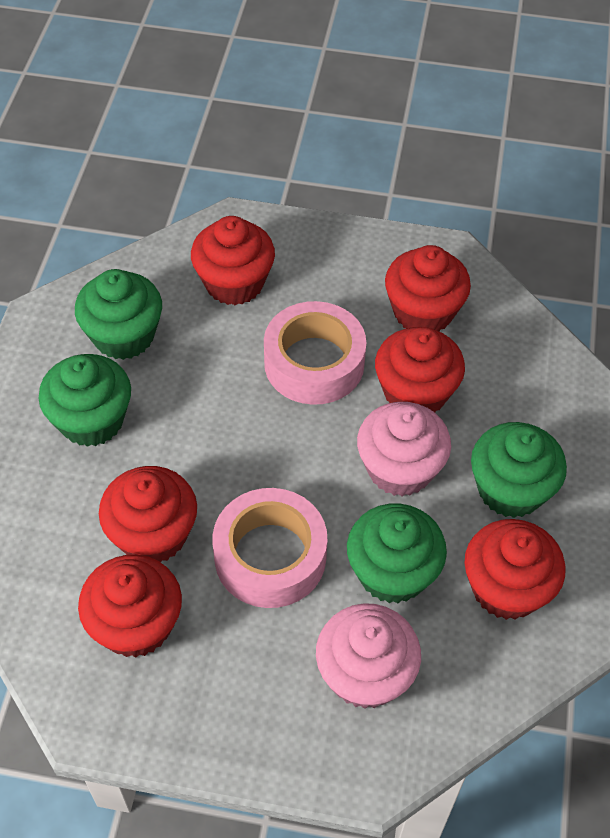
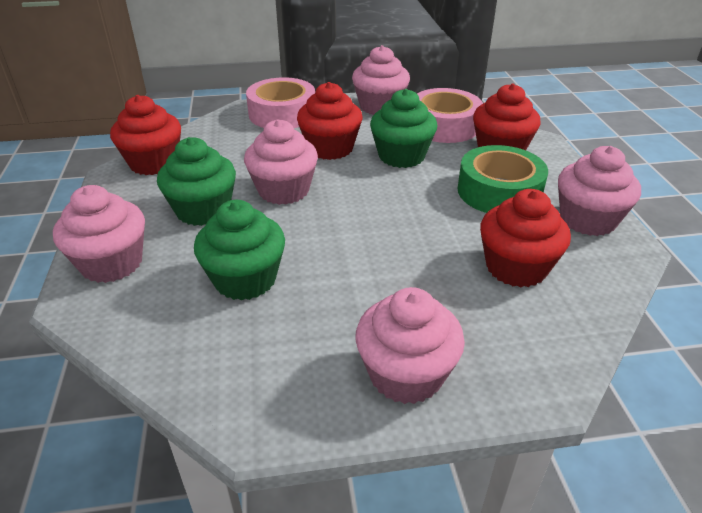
green cupcake: [39,354,131,447] [75,269,162,360] [347,504,447,603] [471,422,567,518] = 4 -> [157,137,236,226] [194,200,285,301] [370,89,437,168] = 3
green tape: none = 0 -> [458,145,548,213] = 1
pink cupcake: [316,603,421,709] [357,402,451,496] = 2 -> [53,185,145,283] [244,119,318,205] [352,45,410,115] [355,287,465,404] [558,146,641,236] = 5
red cupcake: [78,555,182,658] [99,466,197,562] [191,216,275,305] [375,327,465,412] [385,245,471,331] [464,519,566,620] = 6 -> [110,95,181,175] [297,82,363,160] [473,84,541,150] [480,189,571,287] = 4

